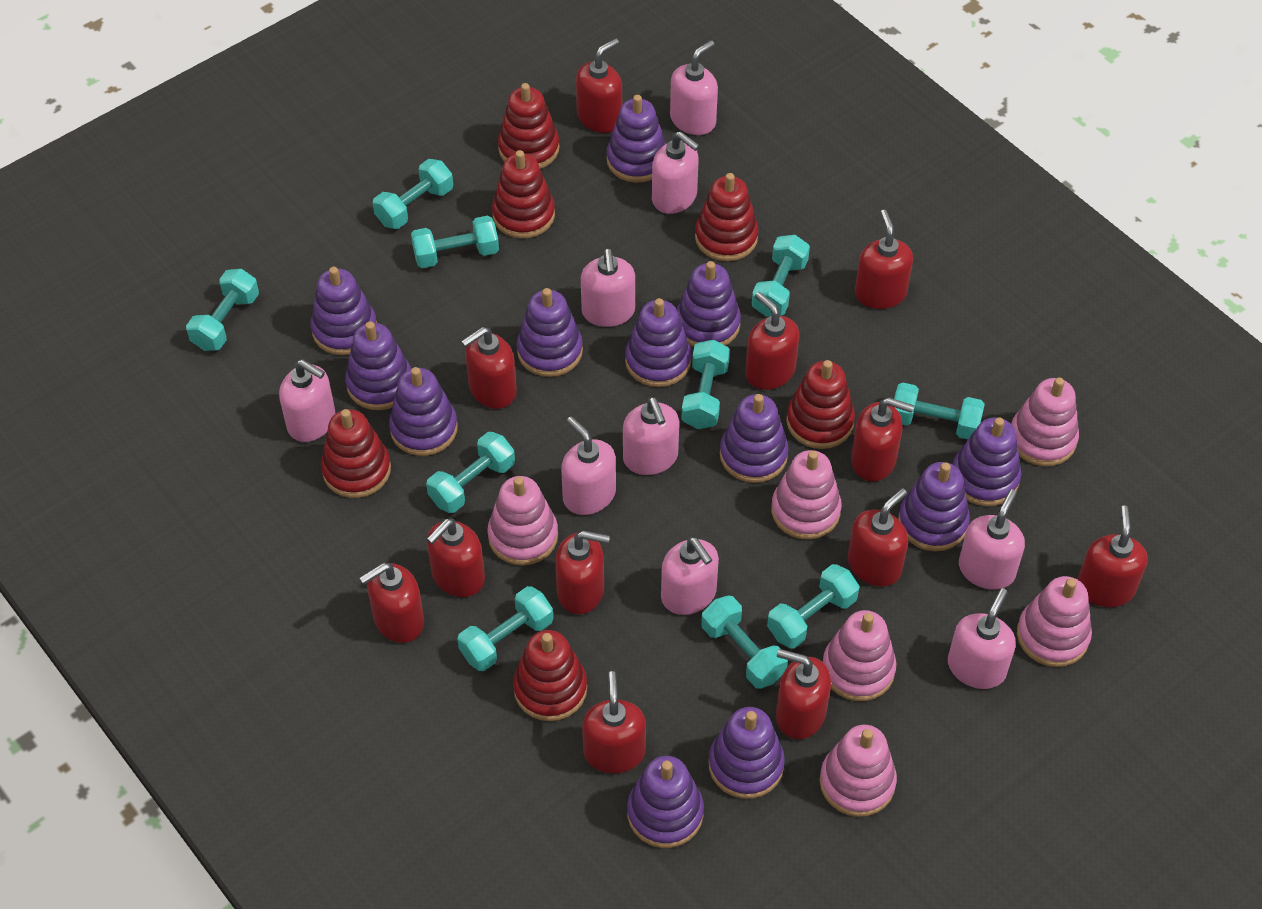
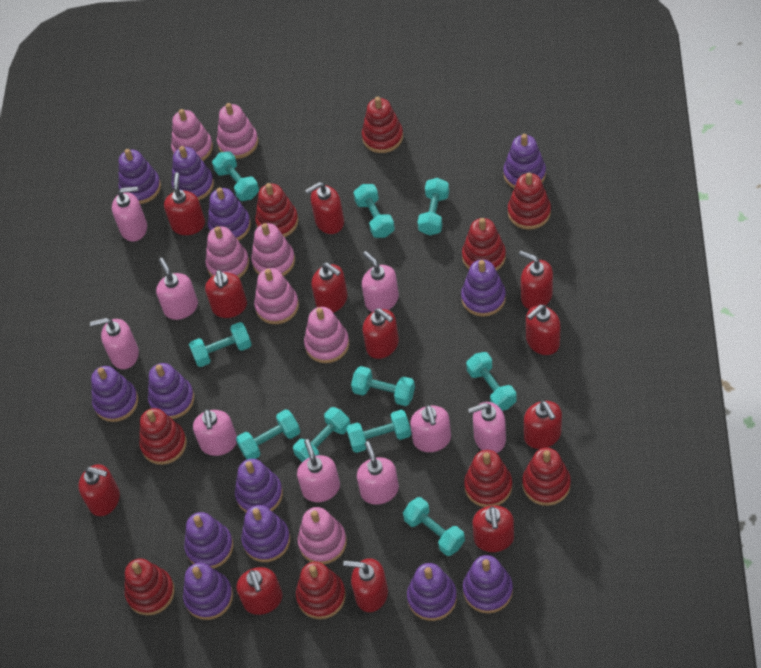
pink stacking toy: [488,476,558,566] [771,450,842,540] [820,725,897,817] [823,610,896,701] [1011,377,1079,466] [1017,576,1092,667] = 6 -> [171,109,213,161] [205,226,249,278] [217,103,258,159] [251,223,295,276] [254,268,299,324] [298,507,347,564] [304,307,349,363] = 7
purple stacking toy: [311,267,377,355] [345,321,411,410] [389,367,458,456] [517,288,583,377] [607,95,666,183] [625,298,691,387] [627,756,704,848] [677,261,741,347] [709,707,785,799] [720,394,789,483] [898,462,970,551] [953,417,1021,506] = 12 -> [91,366,138,422] [119,149,161,204] [148,363,194,419] [172,146,214,200] [183,563,233,620] [184,512,233,569] [208,187,251,241] [235,459,283,512] [241,505,290,562] [407,563,457,621] [461,260,506,317] [463,555,513,613] [503,134,546,188] = 13
red stacking toy: [321,409,391,498] [492,150,555,239] [498,83,559,169] [513,630,587,721] [695,173,759,261] [786,360,855,449] = 6 -> [125,558,175,616] [139,408,187,465] [255,183,298,237] [296,562,346,619] [362,97,403,153] [462,218,506,271] [464,450,512,507] [508,173,551,230] [522,448,571,506] = 9

